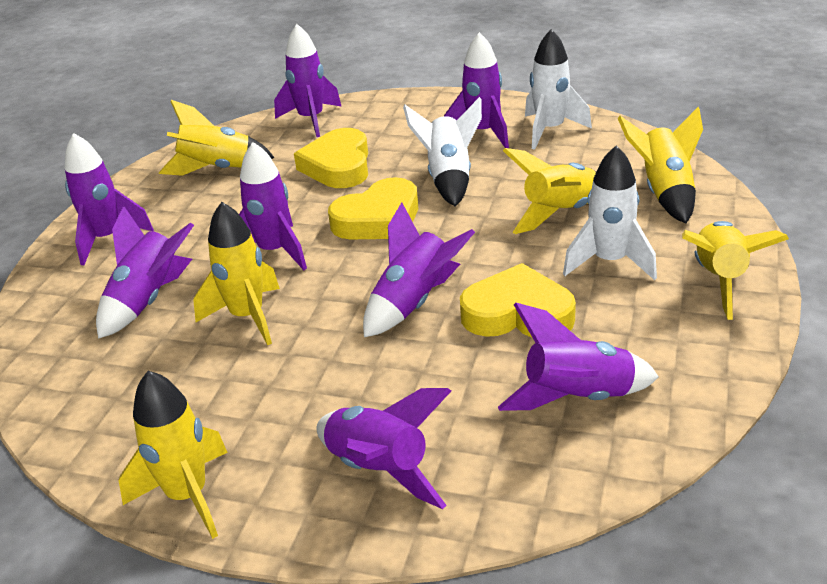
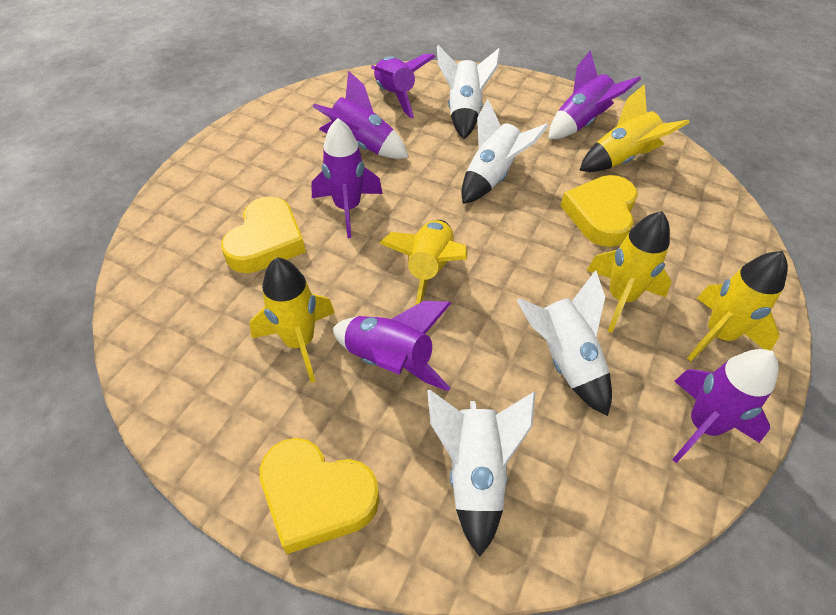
purple rocket: [65,133,154,265] [96,206,194,339] [239,142,307,270] [274,24,341,137] [316,388,451,509] [363,202,475,337] [444,32,509,148] [498,303,659,411] = 8 -> [311,118,383,238] [312,71,409,159] [332,301,451,391] [371,54,435,118] [548,50,641,139] [672,349,779,463] = 6
white rocket: [403,97,482,207] [525,29,592,149] [563,145,657,280] = 3 -> [427,390,536,556] [437,45,501,139] [461,99,549,204] [517,270,612,416] = 4
yellow rocket: [119,371,228,539] [159,100,275,176] [193,202,280,345] [503,148,596,234] [618,107,703,224] [682,221,789,320] = 6 -> [249,257,335,383] [380,220,468,305] [579,84,690,172] [587,211,672,333] [687,251,788,361] = 5

